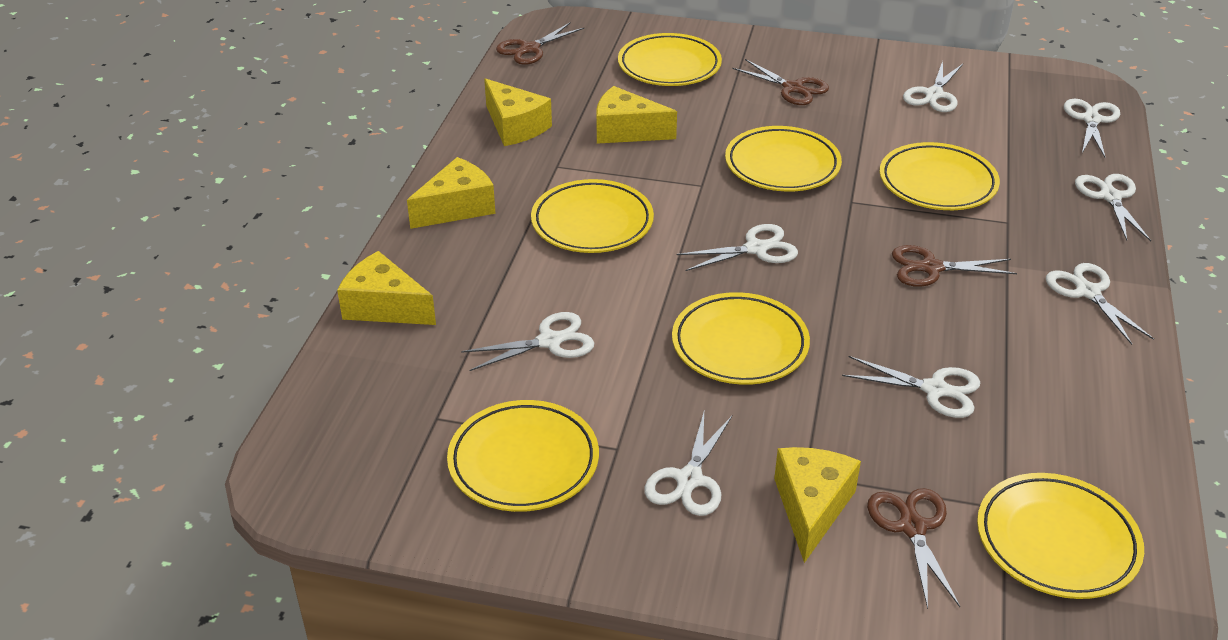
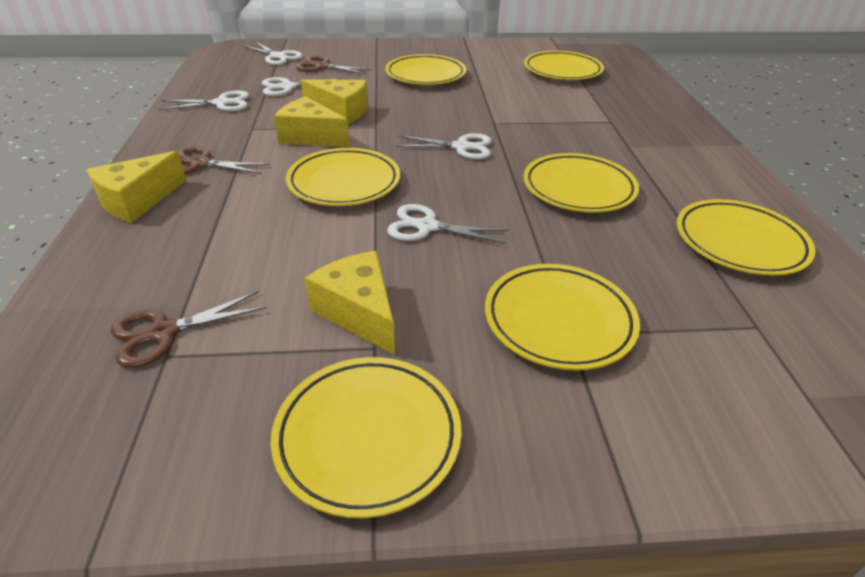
brown scissors: [496,22,584,65] [732,59,829,105] [867,488,960,609] [892,245,1017,287] = 4 -> [111,291,267,368] [178,146,270,174] [296,56,372,74] = 3
white scissors: [461,312,594,371] [645,413,732,516] [677,224,798,271] [842,356,980,418] [903,61,963,112] [1046,263,1154,345] [1064,99,1120,157] [1075,174,1151,241] = 8 -> [159,91,249,111] [243,41,303,65] [262,77,341,96] [387,204,509,244] [396,133,491,159] = 5
yellow cheese: [337,251,436,325] [407,157,496,229] [484,78,552,146] [596,86,677,144] [774,447,861,563] = 5 -> [87,151,186,223] [274,96,350,147] [301,79,368,124] [305,251,395,355] = 4

